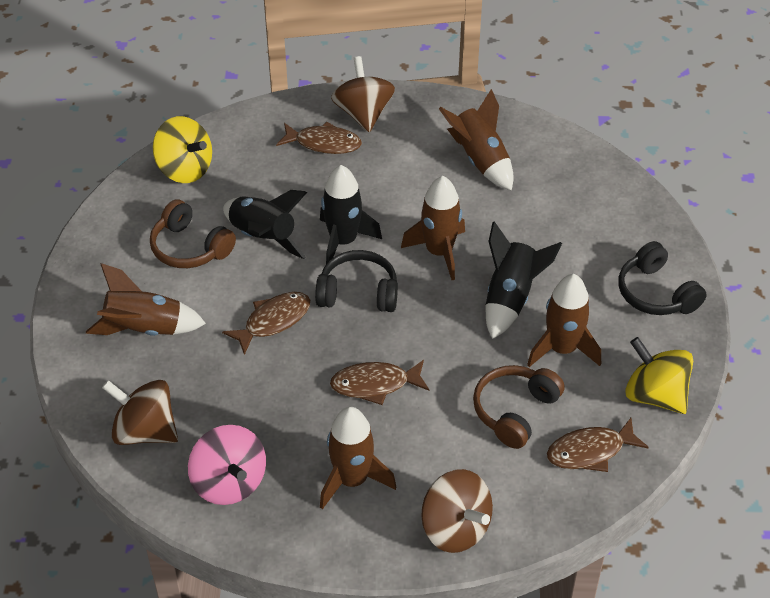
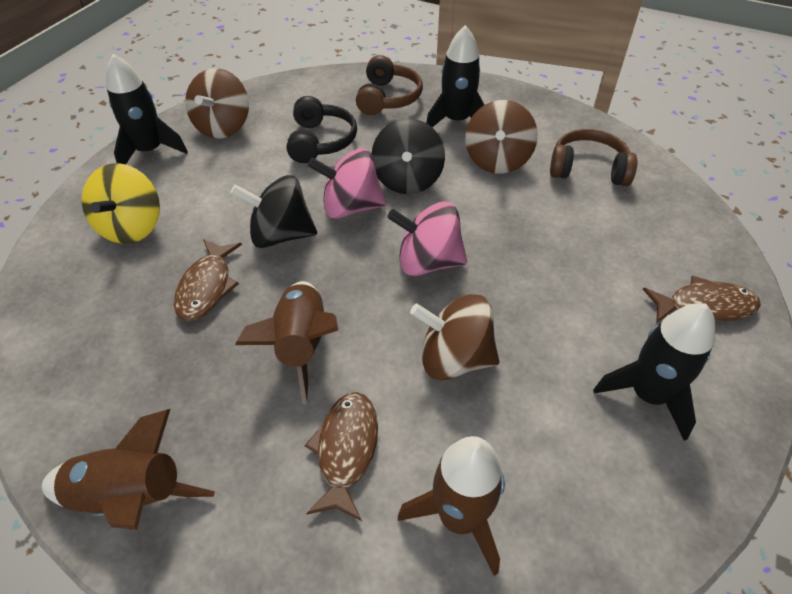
black headphones: [315,250,398,312] [618,241,707,315] = 2 -> [287,96,357,163] = 1
black spinning top: none = 0 -> [230,175,317,248] [372,118,445,194] = 2
brown fish: [222,292,310,355] [276,122,362,154] [330,360,429,405] [547,418,649,472] = 4 -> [174,239,242,321] [304,392,378,521] [643,276,761,323] = 3
brown rocket: [86,263,206,336] [320,407,396,509] [401,176,465,280] [439,89,514,190] [527,274,601,367] = 5 -> [42,409,215,530] [235,281,338,404] [398,436,505,576] = 3
pink spinning top: [188,425,266,505] = 1 -> [308,148,386,219] [387,201,467,276] = 2
yellow spinning top: [153,116,212,183] [625,337,693,414] = 2 -> [82,163,160,244] = 1

